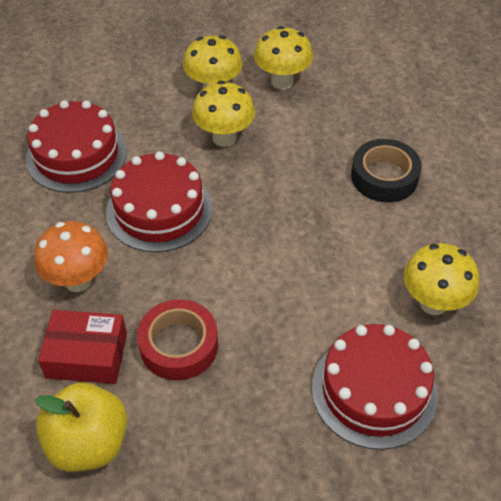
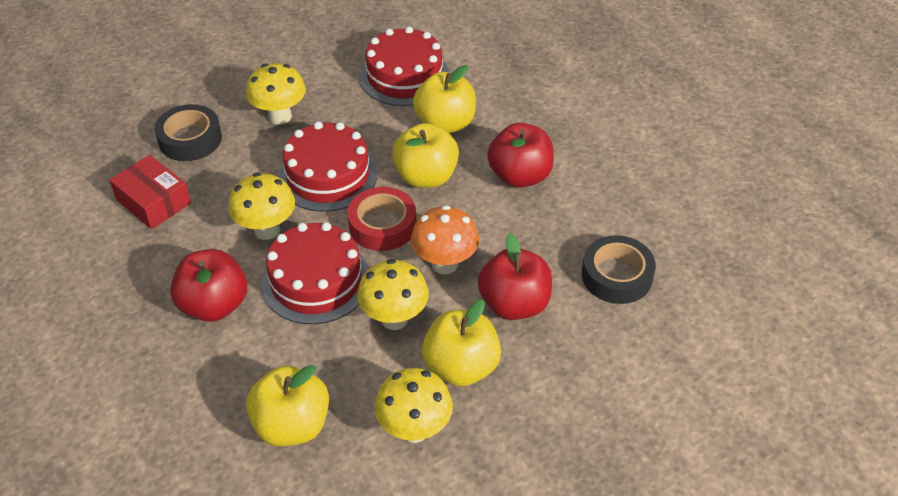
black tape: [351,139,422,202] = 1 -> [154,104,222,161] [582,235,656,304] = 2
red apple: none = 0 -> [170,249,247,322] [478,233,552,320] [487,123,554,188] = 3
yellow apple: [35,382,127,472] = 1 -> [246,365,329,447] [392,123,459,188] [413,65,476,133] [422,300,501,387] = 4

